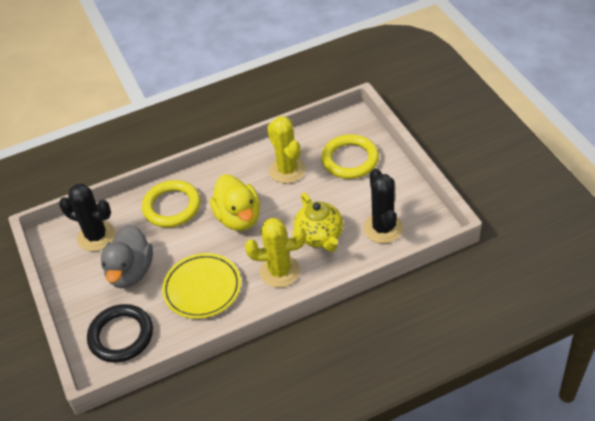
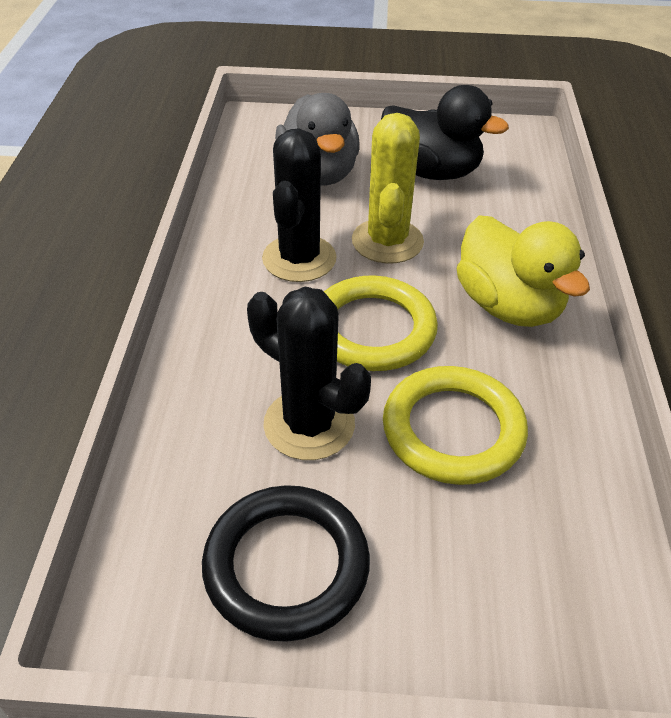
black duck: none = 0 -> [381,85,509,180] = 1
yellow cactus: [245,218,306,288] [267,116,306,184] = 2 -> [352,113,424,264] = 1
yellow plate: [162,253,241,319] = 1 -> none = 0
yellow teapot: [294,193,343,252] = 1 -> none = 0

